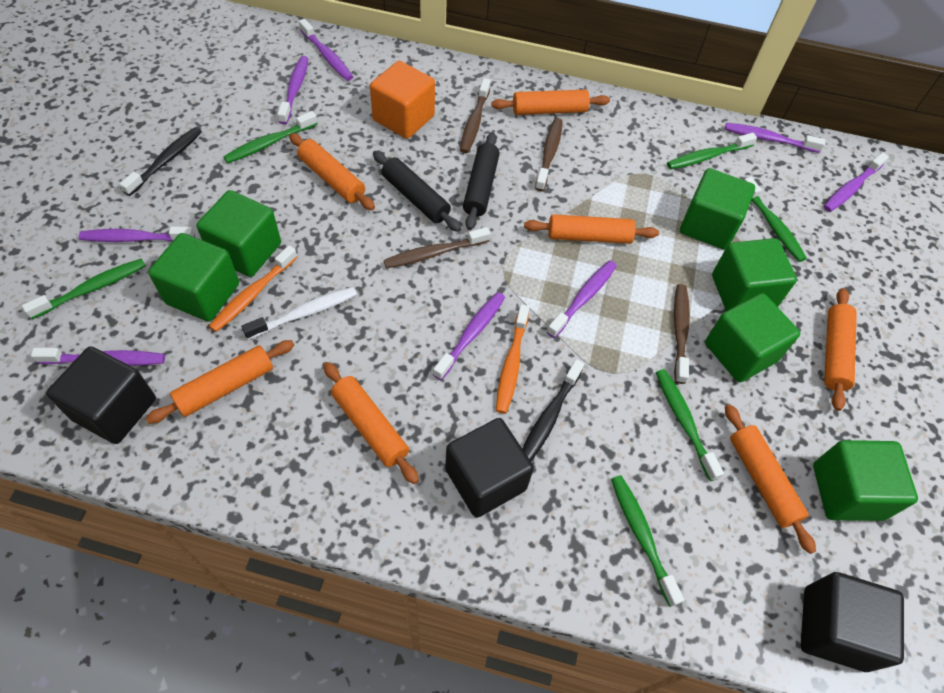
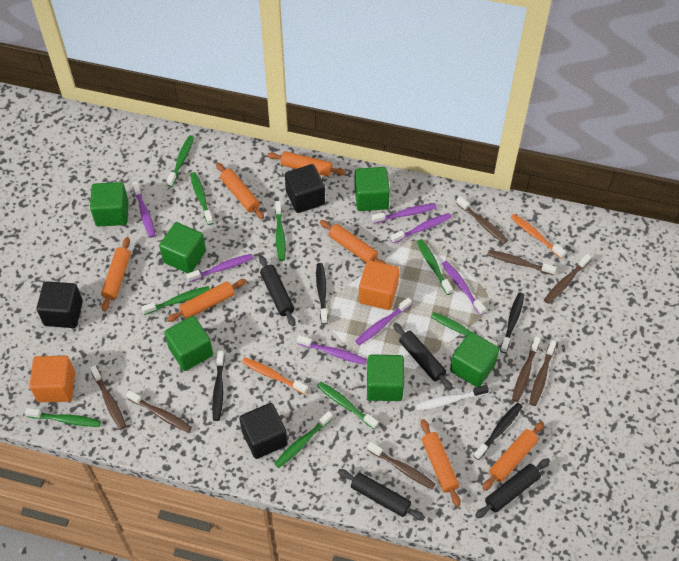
black rolling pin: [373,151,461,232] [463,132,500,230] = 2 -> [259,256,296,326] [338,469,425,521] [393,323,453,390] [475,458,550,518] = 4
black toothbrush: [119,127,202,196] [522,359,584,461] = 2 -> [212,351,225,421] [316,263,328,324] [474,403,523,460] [500,292,524,353] = 4
brown toothbrush: [383,227,490,268] [460,78,491,153] [535,118,563,191] [674,284,690,384] = 4 -> [90,365,126,430] [126,390,192,432] [367,442,436,489] [456,196,508,244] [487,250,556,275] [512,336,541,402] [529,340,557,406] [544,254,591,304] = 8
green toothbrush: [22,259,146,319] [223,111,317,163] [611,475,684,607] [656,369,724,481] [667,133,757,169] [744,177,807,262] = 6 -> [25,408,101,427] [141,286,210,315] [167,135,194,187] [190,172,213,225] [274,411,333,468] [275,201,286,261] [317,381,378,429] [417,239,453,295] [431,312,497,346] = 9
orange cube: [370,61,435,139] = 1 -> [29,356,75,402] [359,260,399,310] = 2
purple toothbrush: [31,348,165,365] [79,226,195,242] [277,56,309,125] [299,19,353,81] [433,292,505,380] [547,260,617,338] [725,123,825,153] [823,152,889,212] = 8 -> [132,181,156,238] [186,254,253,282] [297,335,367,365] [355,297,412,345] [372,203,437,224] [391,213,452,243] [442,261,486,315] = 7

